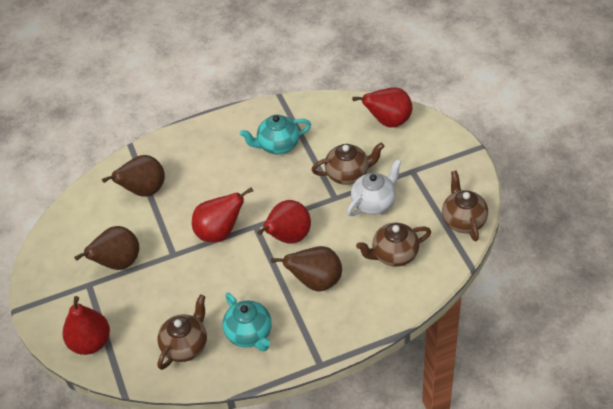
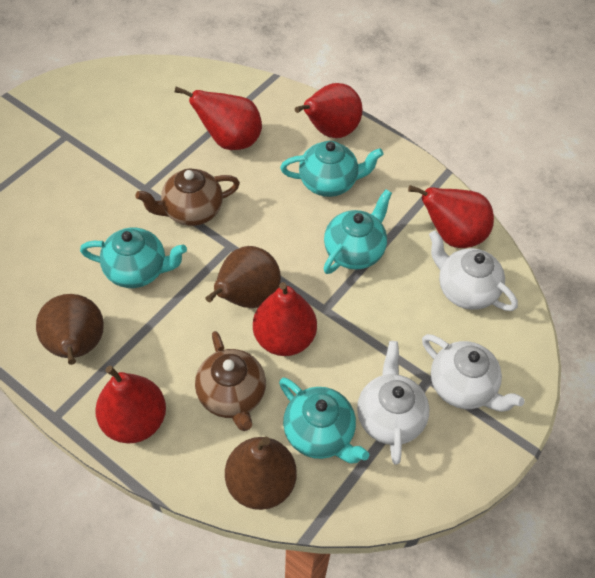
brown teapot: [157,295,207,370] [311,143,385,185] [356,223,431,267] [442,170,488,241] = 4 -> [135,168,240,226] [195,331,266,431] = 2
red pear: [62,296,110,355] [192,187,253,242] [257,200,311,244] [352,87,412,128] = 4 -> [95,366,166,443] [174,87,262,150] [253,282,317,356] [295,83,363,138] [408,185,494,248] = 5
turquoise teapot: [223,292,272,351] [240,115,311,154] = 2 -> [80,228,187,288] [279,378,370,464] [280,141,384,197] [323,190,392,274] = 4
white teapot: [347,159,402,216] = 1 -> [357,341,429,465] [422,334,525,412] [429,231,518,311] = 3

